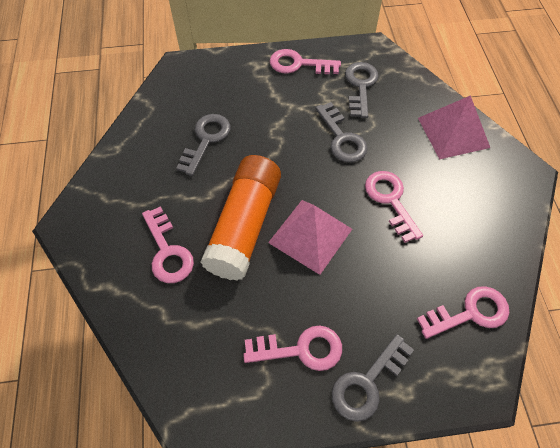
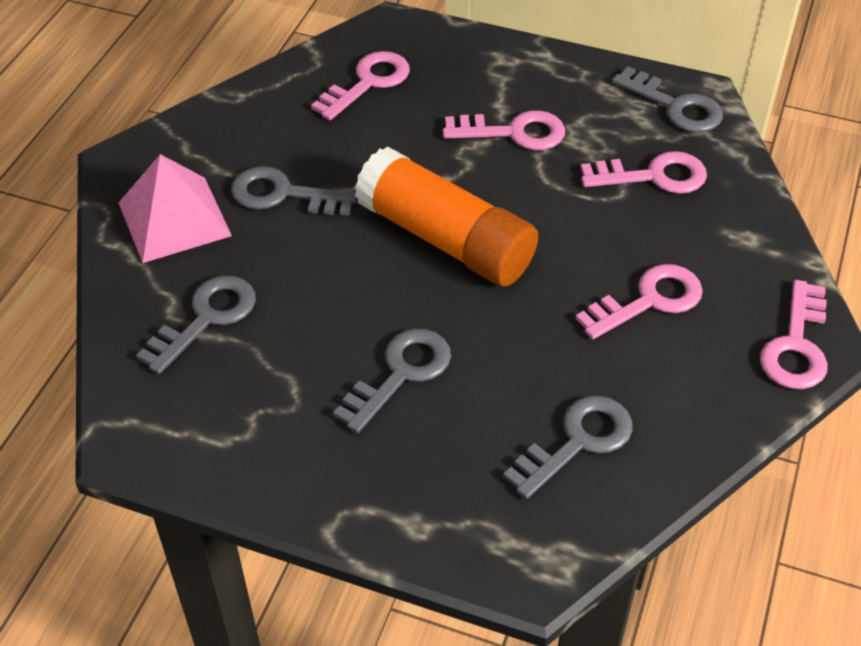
grey key: [176,114,230,176] [315,102,368,162] [332,334,414,422] [345,62,378,118] = 4 -> [136,275,256,374] [231,166,357,216] [333,328,451,433] [503,395,633,499] [612,67,723,132] = 5
pink pyramid: [268,200,352,275] [418,95,490,159] = 2 -> [119,154,232,263] = 1

